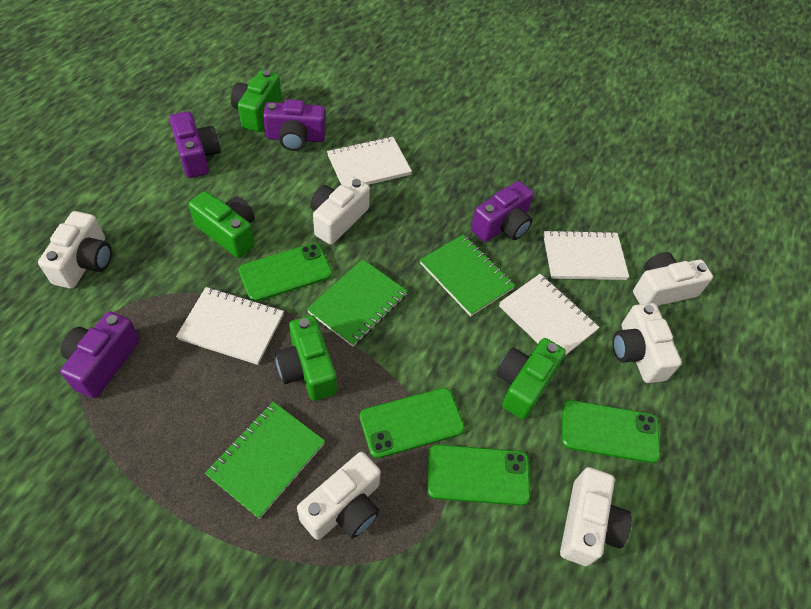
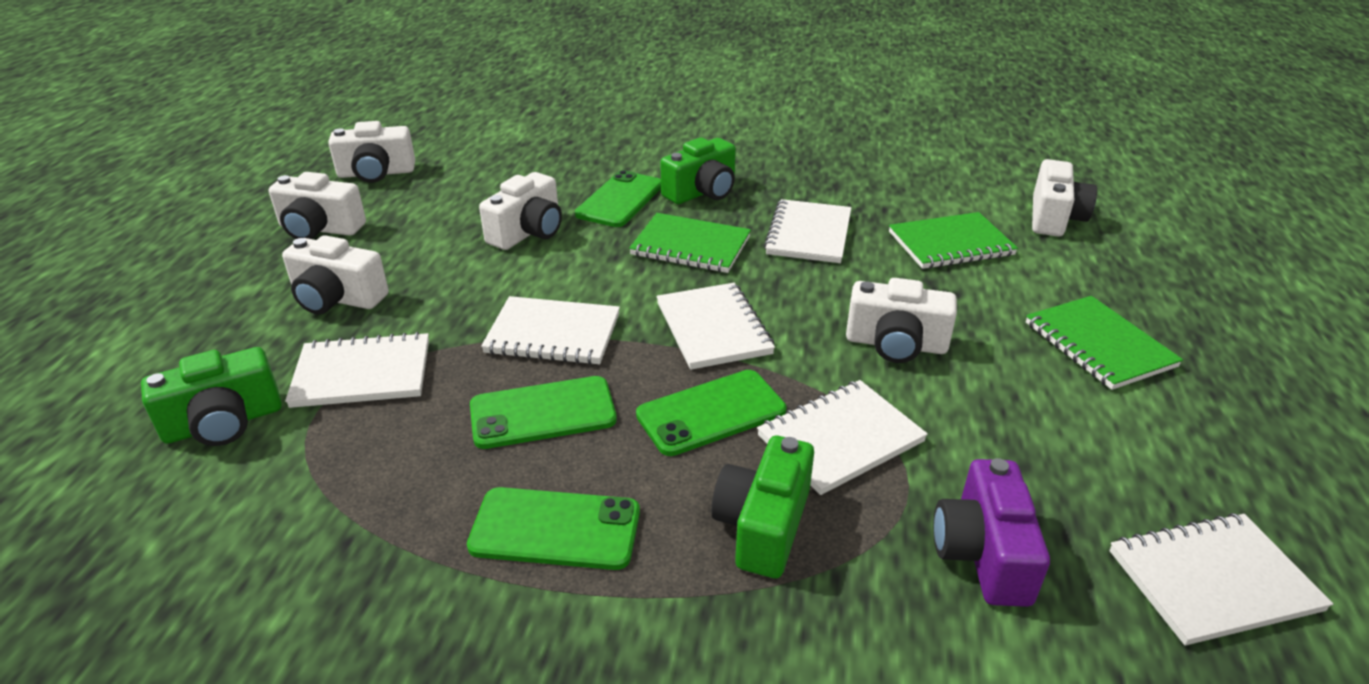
green camera: [188,191,255,258] [231,70,282,132] [275,315,337,401] [496,338,566,420] = 4 -> [141,347,282,446] [660,138,736,204] [711,436,814,578] = 3
purple camera: [60,311,140,398] [169,111,221,178] [263,99,326,151] [471,181,534,242] = 4 -> [933,458,1050,607] = 1
white notebook: [176,287,284,365] [327,136,412,185] [499,274,600,356] [543,230,629,280] = 4 -> [285,332,429,408] [481,296,620,365] [656,283,775,370] [757,380,928,495] [764,199,851,263] [1109,513,1333,646] = 6

